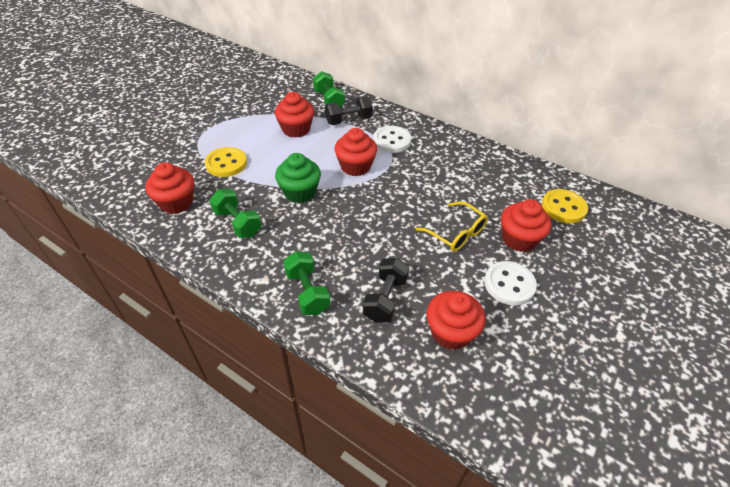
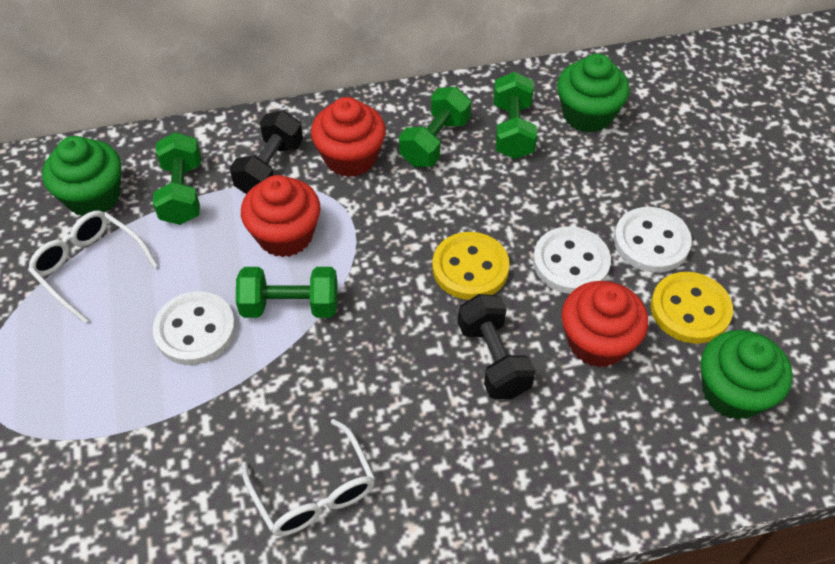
green cupcake: [275,153,321,203] = 1 -> [42,136,121,216] [557,54,630,133] [701,330,793,420] = 3
green dumbbell: [209,189,261,238] [283,251,330,315] [313,71,345,108] = 3 -> [153,132,201,225] [236,267,338,318] [399,87,471,167] [494,72,537,159] = 4
red cupcake: [145,162,194,214] [275,92,314,138] [335,128,377,176] [427,291,486,350] [501,199,552,252] = 5 -> [241,175,320,257] [311,97,386,177] [561,281,648,367] = 3
white button: [373,126,411,153] [484,261,537,305] = 2 -> [153,291,236,365] [533,226,611,294] [614,207,692,273] = 3
white glasses: none = 0 -> [28,211,158,323] [242,419,375,536] = 2
yellow glasses: [415,201,488,252] = 1 -> none = 0

